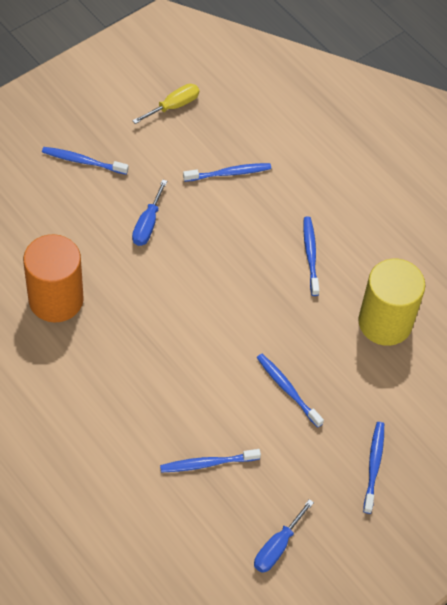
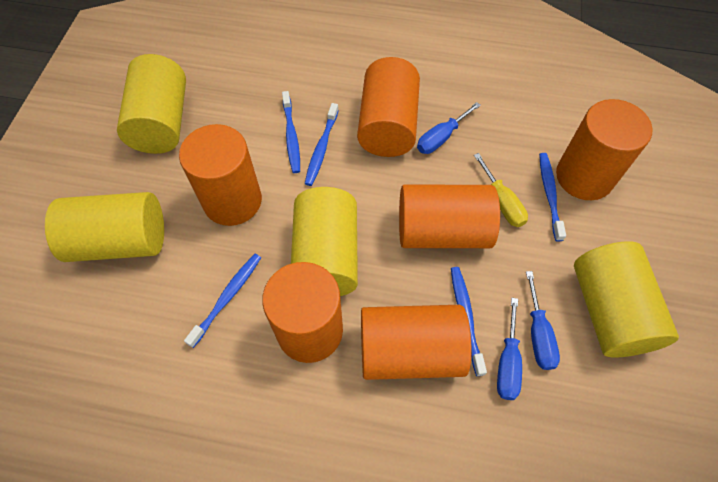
blue screwdriver: [132,180,167,246] [254,499,314,573] = 2 -> [417,102,481,154] [497,298,522,400] [526,271,560,370] = 3
blue toothbrush: [42,147,129,175] [160,449,261,473] [183,163,271,182] [257,354,324,428] [303,217,319,296] [363,422,384,514] = 6 -> [184,254,261,348] [282,91,300,173] [305,103,339,186] [451,267,487,376] [539,153,566,242] = 5
orange cylinder: [23,234,84,322] = 1 -> [179,124,262,226] [262,262,343,363] [357,57,420,157] [361,305,472,380] [399,185,500,248] [556,99,653,200] = 6
yellow cylinder: [358,259,425,346] = 1 -> [45,192,164,262] [117,54,186,154] [291,187,358,296] [574,241,679,358] = 4

